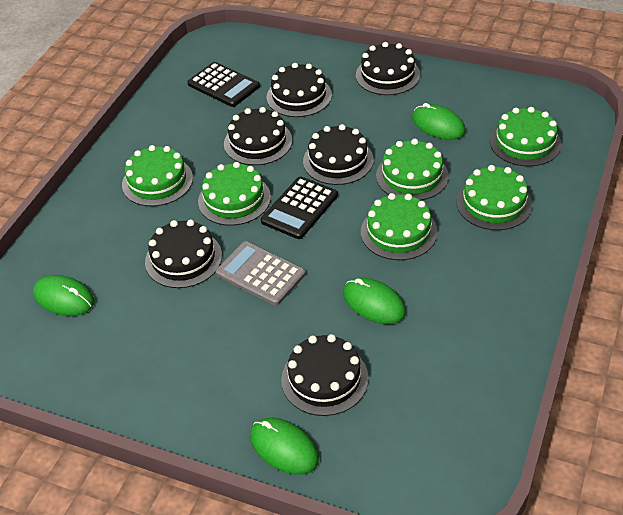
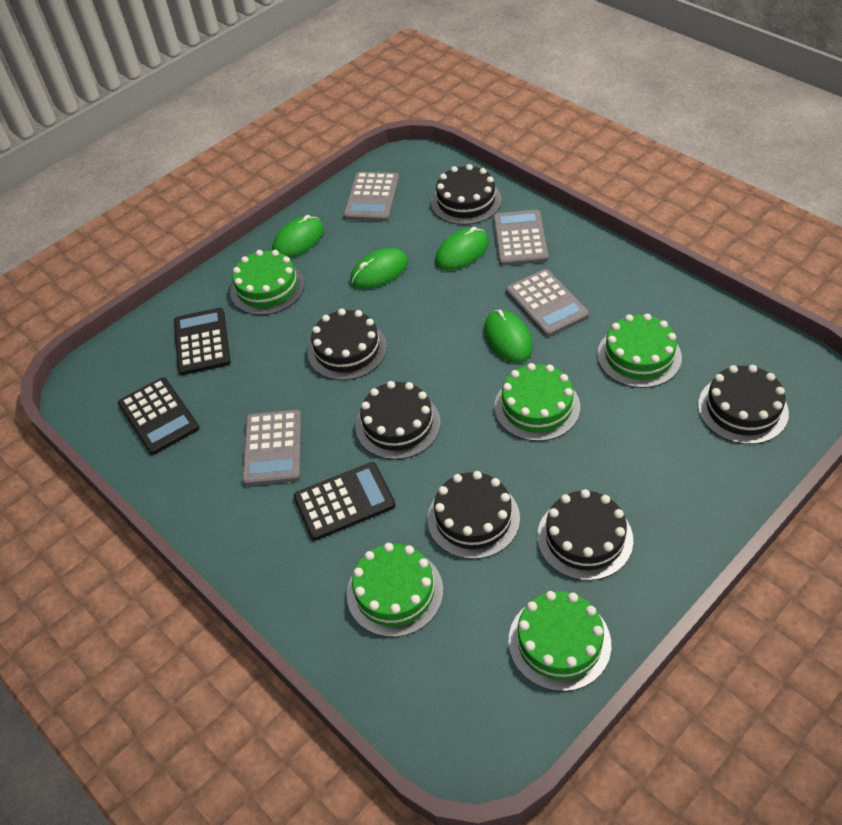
black calculator: [187,62,260,107] [261,177,338,239] = 2 -> [118,377,199,455] [174,308,231,375] [294,462,395,541] = 3
green cake: [122,145,193,206] [198,162,271,226] [361,193,438,260] [376,139,449,200] [457,165,532,230] [490,107,562,167] = 6 -> [230,250,305,315] [347,543,443,637] [494,363,580,441] [508,591,611,692] [597,314,682,388] = 5
grey calculator: [215,241,306,306] = 1 -> [242,410,302,486] [343,172,399,221] [493,210,548,266] [506,269,589,337] = 4

